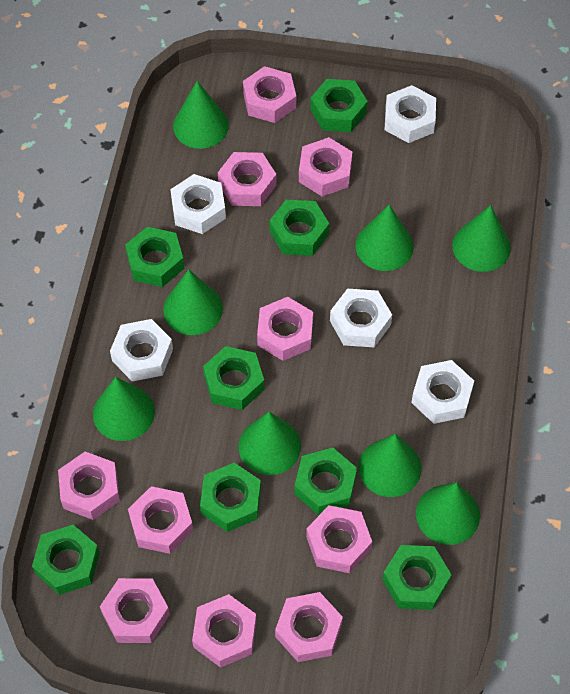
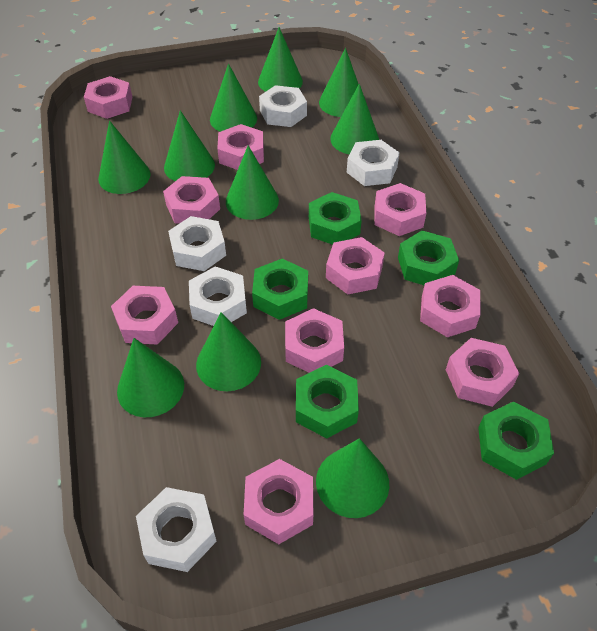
green cone: [93,377,155,441] [163,269,223,335] [173,81,229,149] [238,412,301,475] [355,205,414,271] [358,434,421,497] [416,482,480,545] [452,205,511,272] = 8 -> [98,121,150,194] [117,338,184,417] [164,110,215,181] [196,312,261,391] [210,63,257,132] [226,145,279,220] [258,27,303,92] [316,438,389,518] [319,48,359,117] [330,84,379,154] = 10
green nut: [32,525,100,595] [125,227,184,287] [200,463,261,532] [203,346,265,410] [269,200,329,256] [294,448,357,515] [310,79,368,132] [382,545,451,610] = 8 -> [252,258,308,320] [296,365,359,438] [309,192,362,245] [398,230,459,285] [478,402,554,480] = 5

